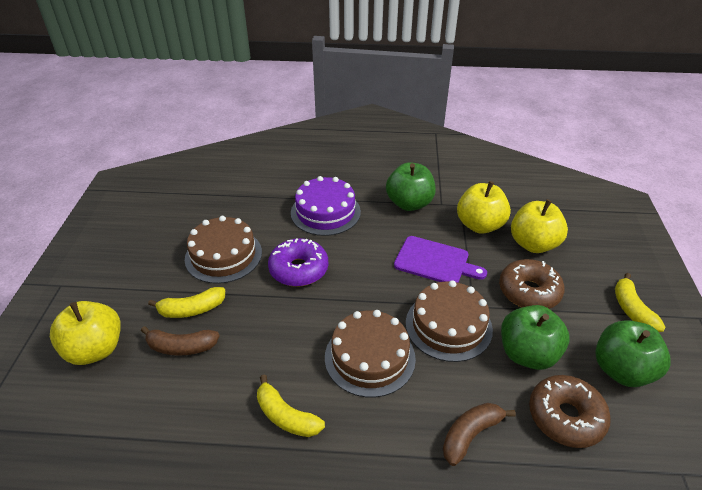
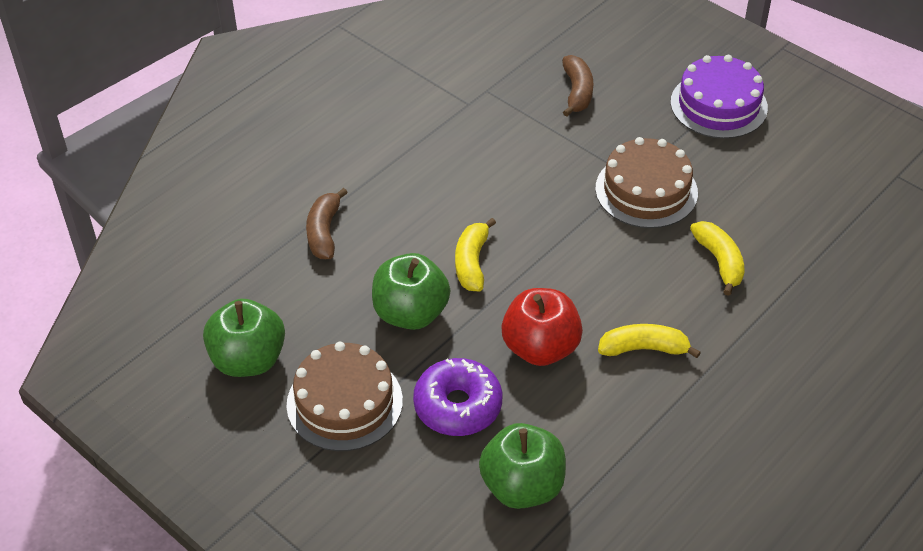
brown cake: [185,216,262,284] [325,310,416,397] [406,280,493,362] = 3 -> [287,342,403,451] [595,137,698,228] = 2
brown donut: [499,259,565,309] [529,375,611,448] = 2 -> none = 0
purple cutting board: [394,236,487,283] = 1 -> none = 0
red apple: none = 0 -> [501,288,583,366] = 1
yellow apple: [50,301,121,365] [457,181,511,234] [511,199,568,253] = 3 -> none = 0

